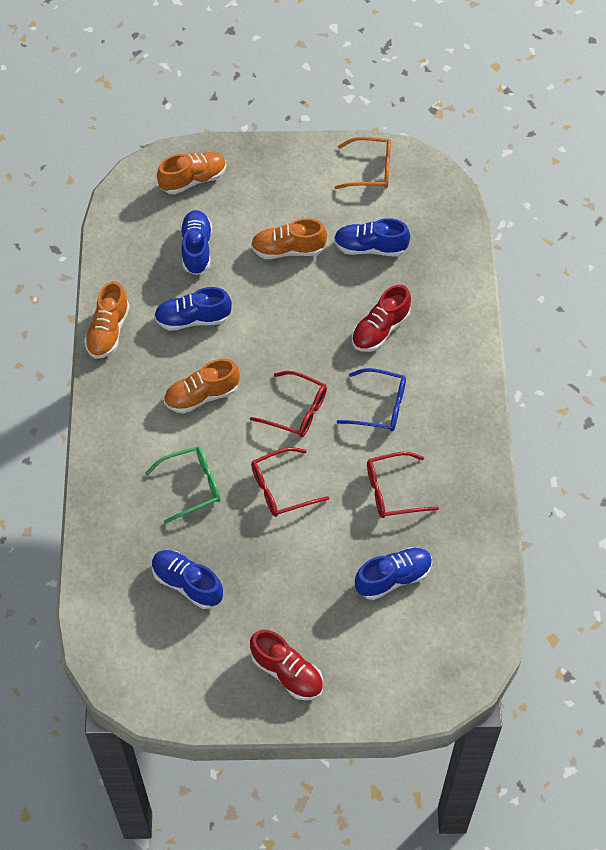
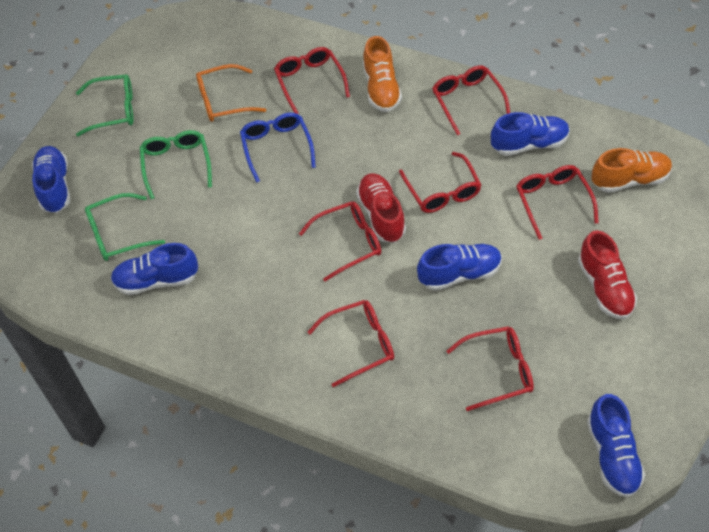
green glasses: [145,446,221,524] = 1 -> [76,74,133,137] [85,193,165,261] [140,130,212,199] = 3
orange shoe: [84,281,130,359] [157,152,226,195] [164,359,240,414] [251,218,327,259] = 4 -> [363,36,402,112] [591,148,672,193] = 2
red glasses: [250,371,327,437] [251,447,329,517] [367,452,439,518] = 3 -> [274,47,350,114] [299,201,381,281] [308,300,394,387] [399,152,481,213] [432,65,510,136] [446,326,534,411] [516,165,599,240] = 7

